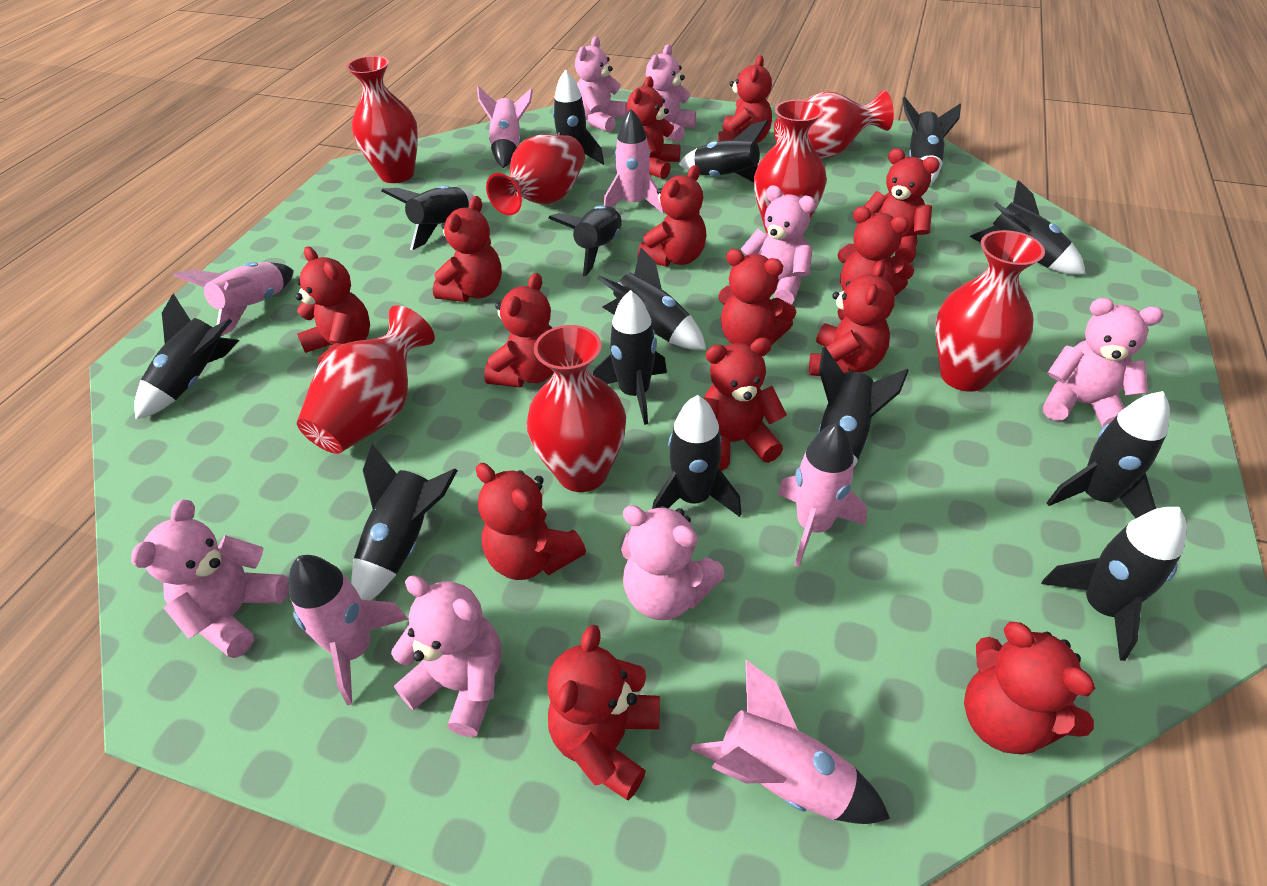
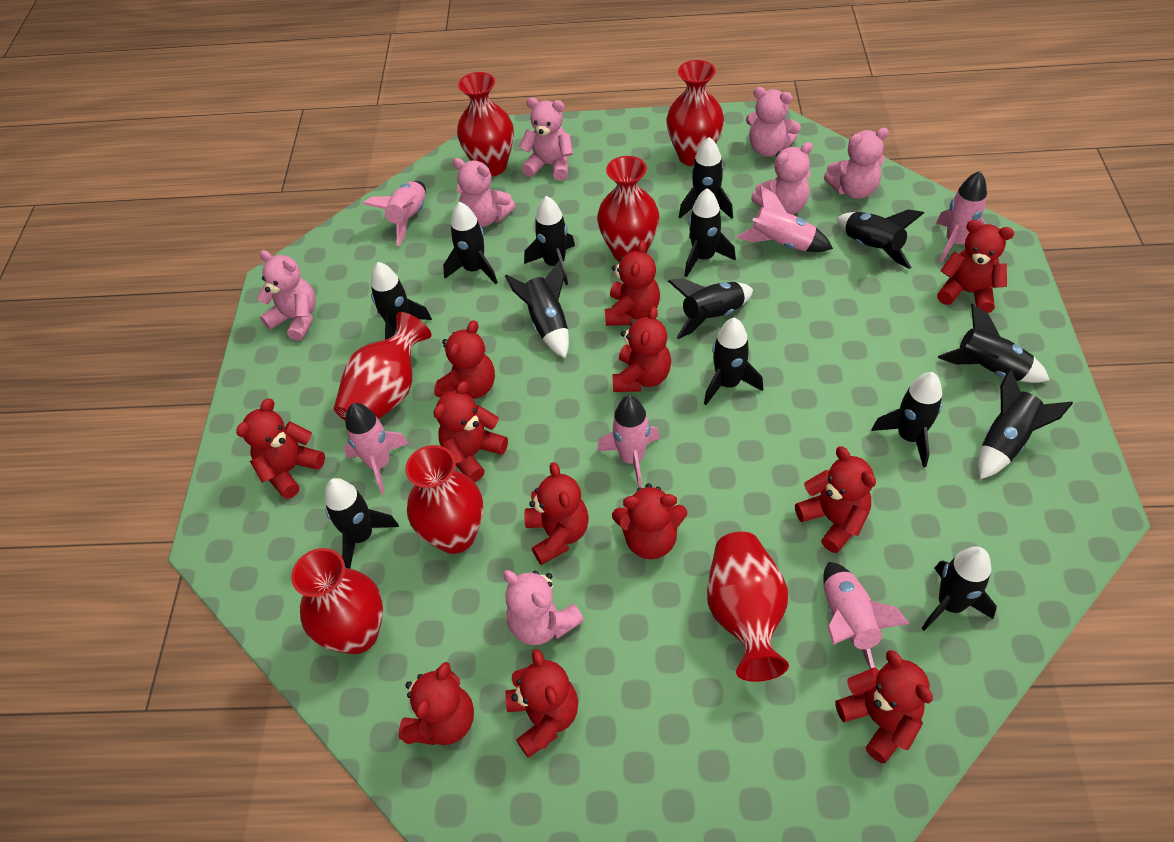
red teddy bear: [295,246,370,364] [433,196,502,302] [476,463,586,580] [484,273,554,388] [547,625,660,800] [627,76,680,179] [637,165,707,267] [702,338,787,471] [718,55,772,143] [718,249,796,346] [809,260,895,376] [838,206,914,296] [864,148,940,263] [964,622,1095,754] = 14 -> [236,398,325,499] [399,662,474,745] [434,320,495,399] [434,381,508,482] [505,649,578,758] [524,462,589,565] [605,240,660,326] [612,483,687,559] [613,306,671,392] [795,446,876,553] [835,650,933,764] [937,220,1014,313] = 12

